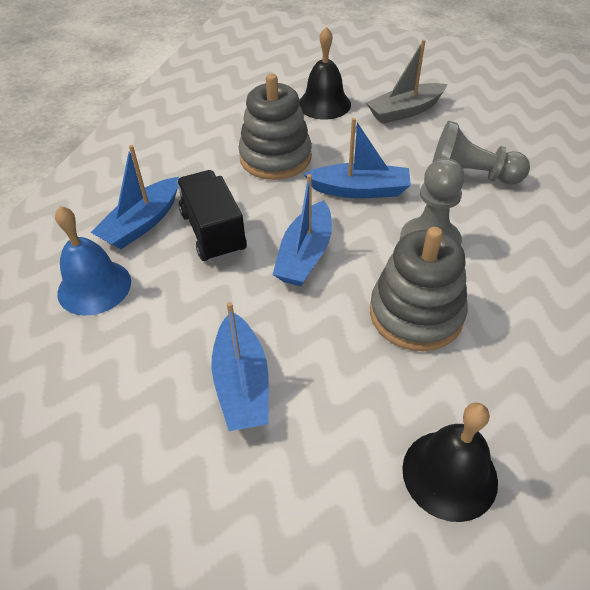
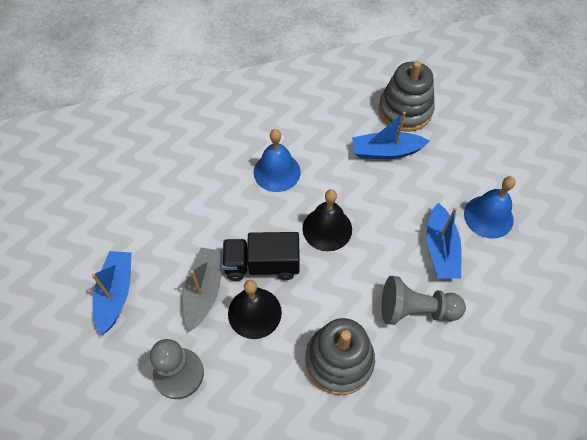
blue bell: [55,206,131,316] = 1 -> [254,129,301,192] [464,176,516,239] = 2
blue boat: [90,145,179,249] [212,302,269,431] [273,174,332,286] [304,118,411,198] = 4 -> [92,251,132,335] [352,112,430,159] [427,203,461,279] = 3

